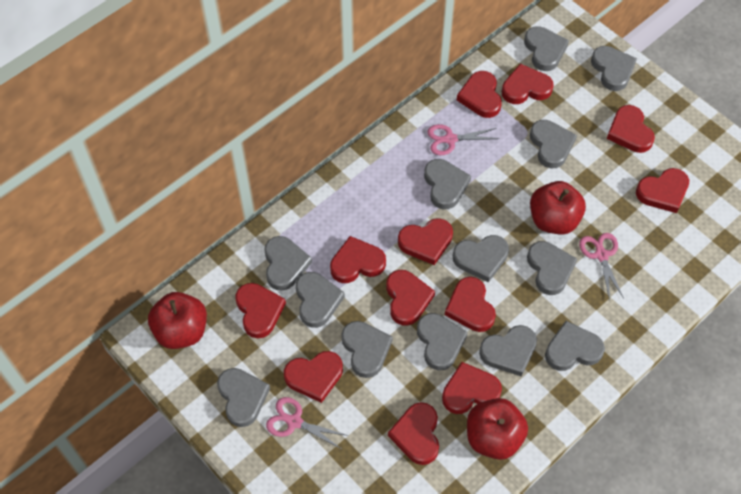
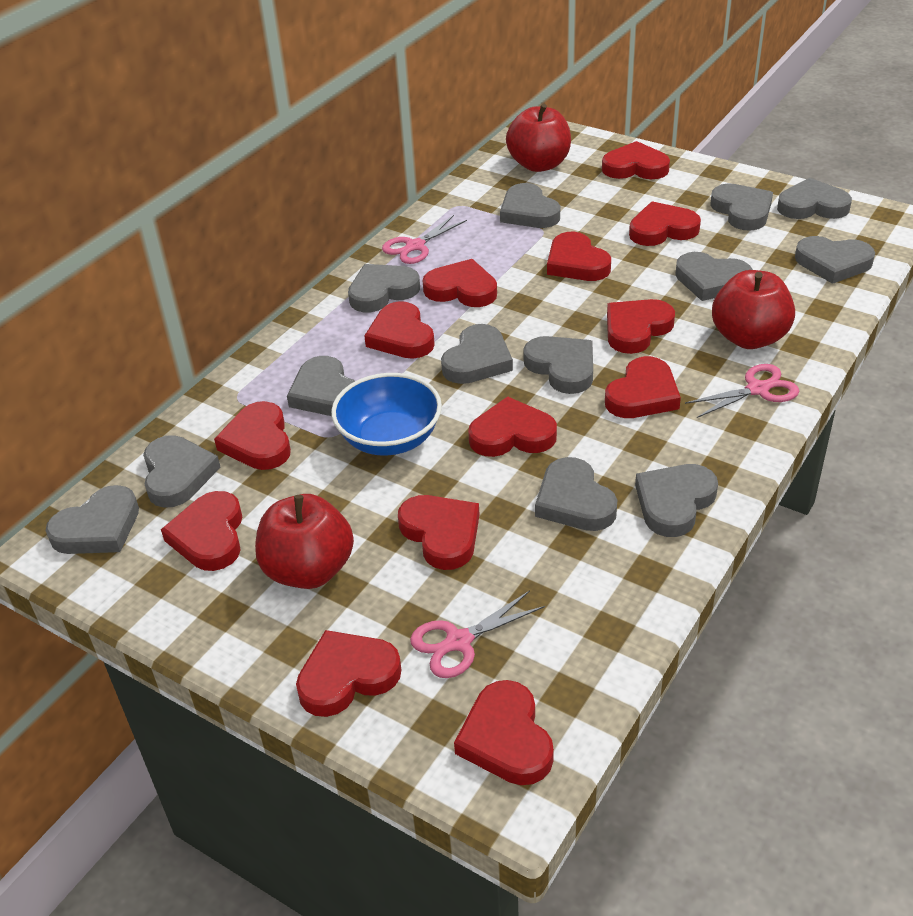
blue bowl: none = 0 -> [331,373,442,456] = 1
red heart: [235,283,286,338] [284,351,343,403] [330,236,386,283] [386,270,435,326] [388,402,439,465] [398,218,453,265] [442,362,502,414] [445,277,496,332] [457,71,502,118] [502,64,554,104] [607,105,655,153] [636,168,689,213] = 12 -> [161,491,242,571] [214,401,291,470] [296,630,401,717] [364,301,435,359] [398,495,479,570] [423,259,497,307] [454,680,554,785] [468,396,557,457] [547,232,611,281] [602,141,670,179] [605,356,681,418] [607,299,675,354] [629,201,701,246] = 13

